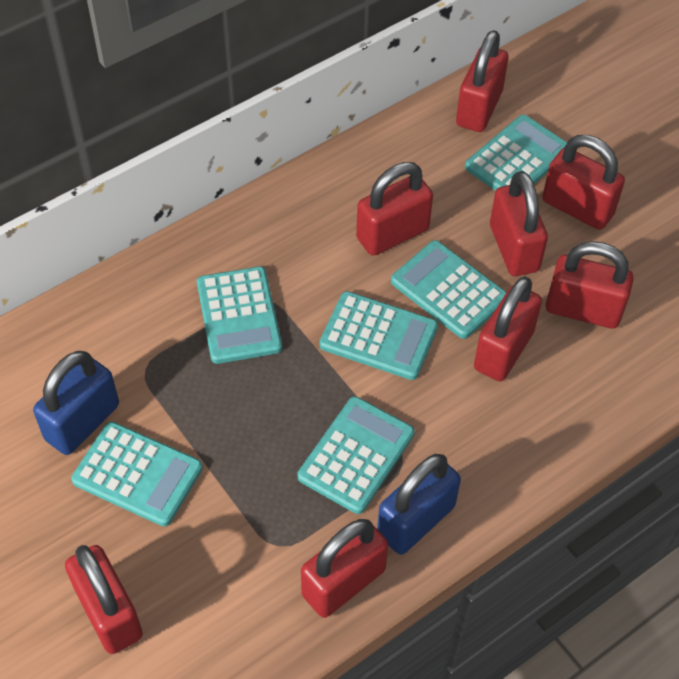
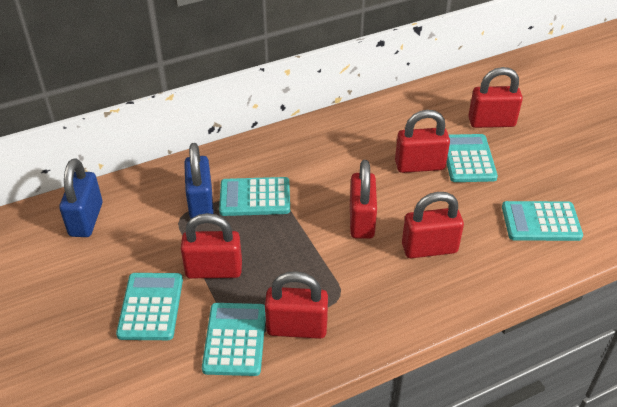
red padlock: [65,545,143,654] [301,519,388,618] [356,162,433,256] [456,30,509,132] [474,277,542,381] [490,171,548,276] [542,135,625,230] [546,241,634,329] = 8 -> [181,213,242,278] [265,271,328,339] [350,160,377,239] [395,110,450,173] [402,192,464,258] [468,67,523,128] = 6
turquoise calculator: [71,422,203,526] [197,267,282,364] [298,396,415,514] [319,291,438,380] [391,240,507,339] [465,115,567,191] = 6 -> [116,273,183,340] [202,303,266,376] [219,177,290,216] [446,134,498,182] [502,201,583,241] = 5

